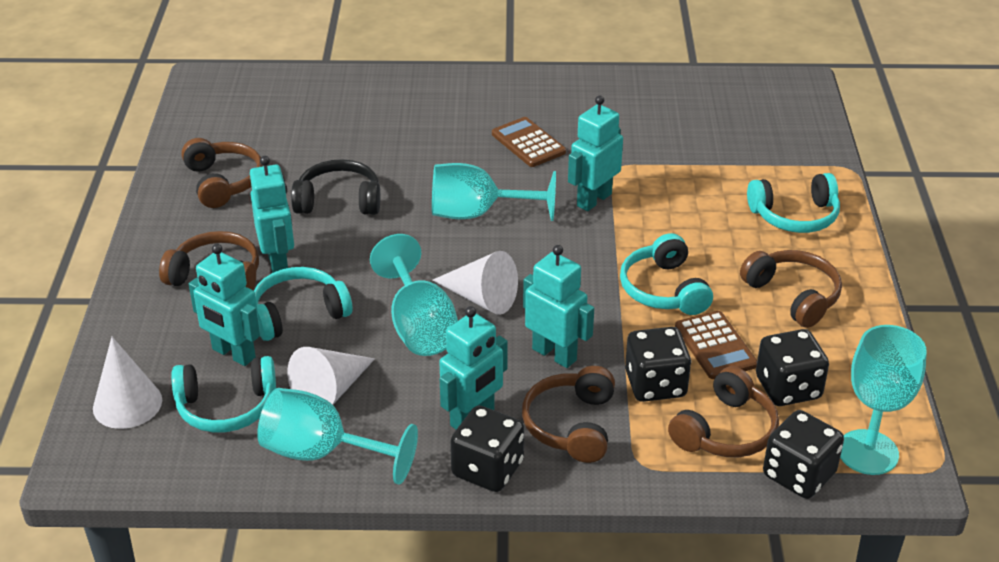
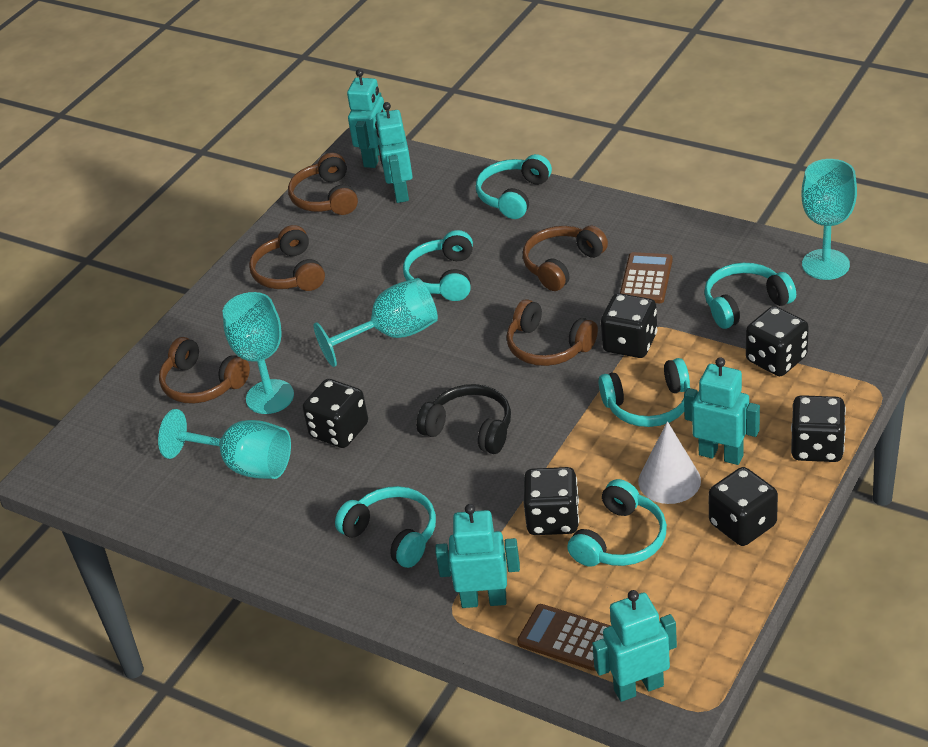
black dice: [450,406,524,492] [625,327,691,402] [756,329,829,406] [763,410,844,499] = 4 -> [303,379,368,448] [524,467,579,535] [601,293,657,358] [708,467,778,546] [746,306,809,376] [791,395,846,462] = 6
turquoise headphones: [171,356,276,433] [254,267,352,341] [620,233,713,315] [747,173,840,233] = 4 -> [335,486,436,568] [403,230,473,301] [476,154,552,219] [567,479,667,567] [599,358,690,427] [704,263,796,329] = 6
white cone: [93,337,162,429] [288,347,375,405] [432,251,518,315] = 3 -> [638,421,701,504] = 1

